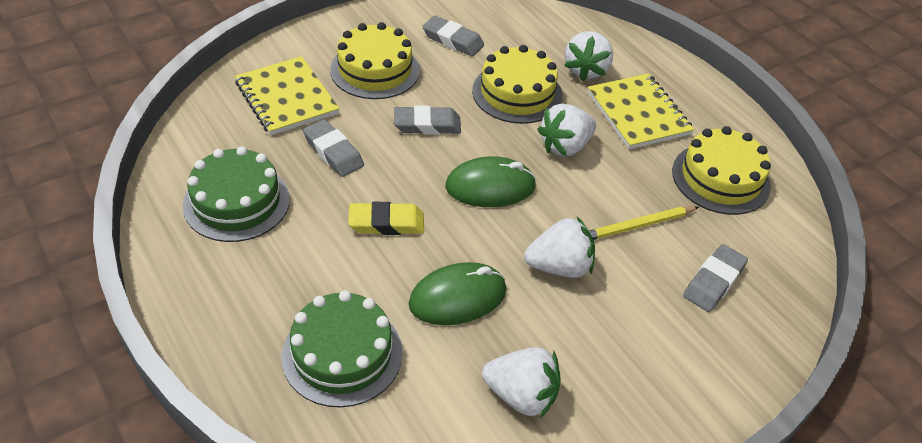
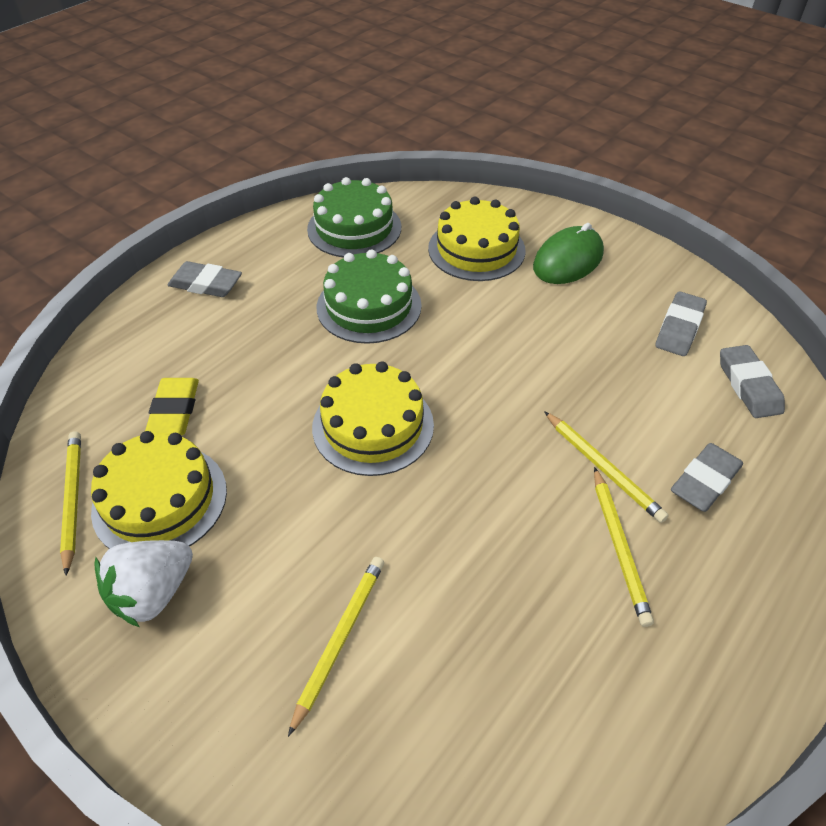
green mouse: [409,262,506,325] [445,156,537,207] = 2 -> [533,223,604,284] = 1
white strawberry: [482,347,561,419] [524,217,595,278] [537,103,596,157] [564,31,613,81] = 4 -> [95,540,193,627] = 1
yellow notebook: [235,56,339,135] [588,74,694,149] = 2 -> none = 0
yellow pencil: [589,206,699,240] = 1 -> [60,431,81,576] [288,557,384,737] [544,411,669,523] [594,467,654,627] = 4

